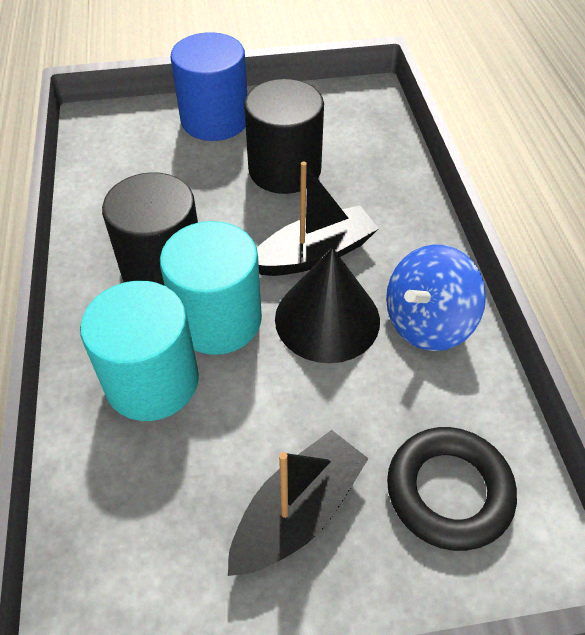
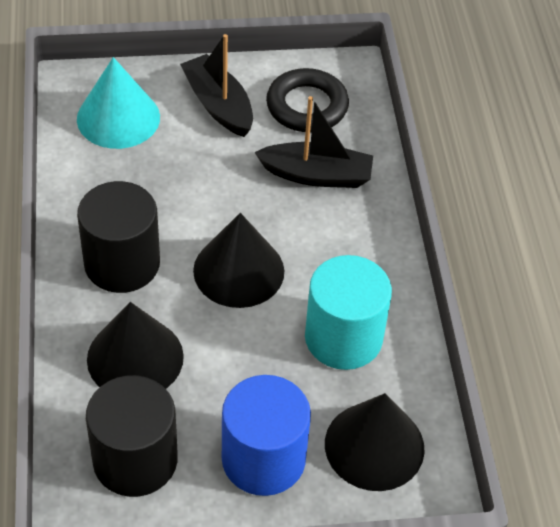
black cone: [275,248,380,363] = 1 -> [87,302,184,389] [193,213,284,308] [325,393,425,491] = 3
blue spinning top: [386,245,486,351] = 1 -> none = 0
turquoise cone: none = 0 -> [77,57,160,149] = 1
turquoise cylinder: [80,281,199,421] [160,221,262,355] = 2 -> [305,255,392,370] = 1

